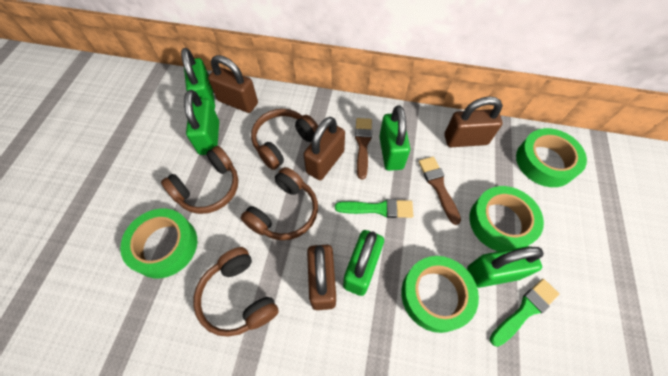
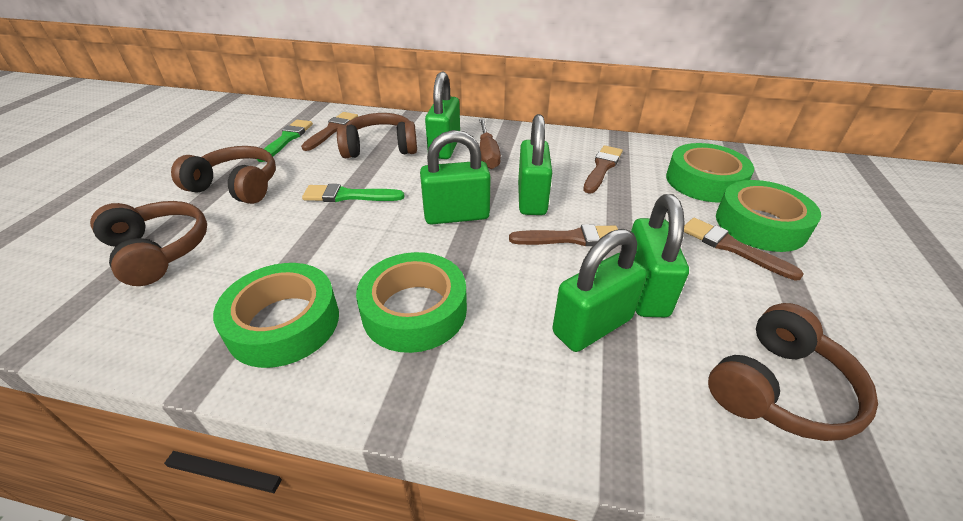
brown brush: [355,118,372,179] [418,157,461,225] = 2 -> [301,112,358,151] [509,224,618,246] [583,145,623,194] [684,218,804,280] = 4
brown padlock: [208,55,258,113] [303,117,345,180] [307,245,336,310] [444,96,503,147] = 4 -> none = 0
brown screwdriver: none = 0 -> [479,119,501,169] = 1

